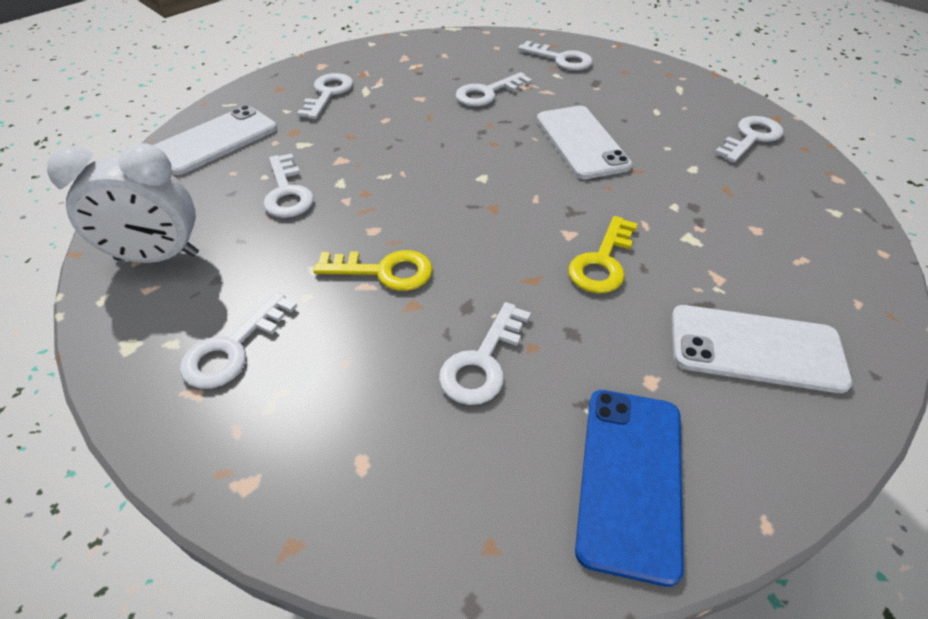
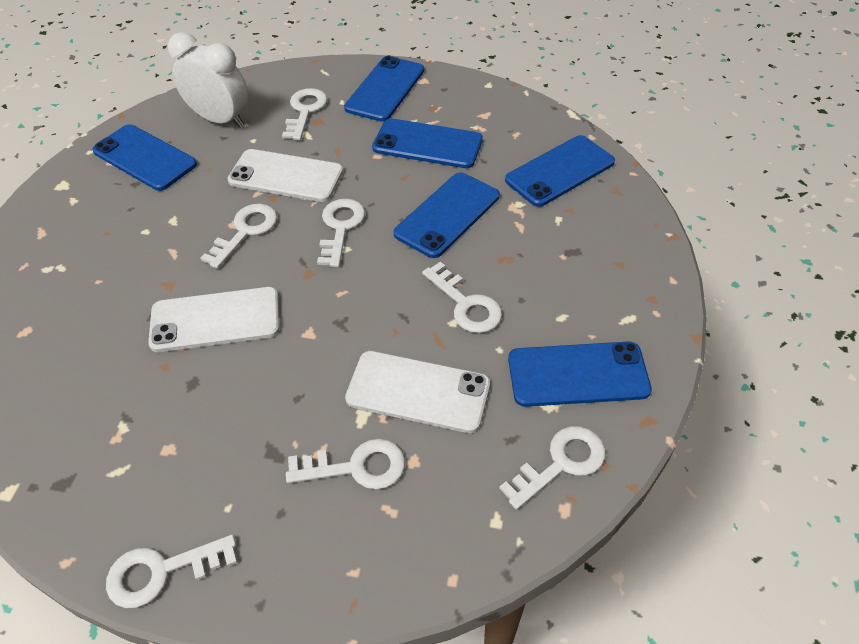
blue phone: [575,390,684,587] = 1 -> [92,124,197,191] [344,56,424,122] [372,118,483,168] [394,172,500,258] [505,135,615,207] [508,341,652,407] = 6
yellow key: [313,250,433,291] [568,216,638,293] = 2 -> none = 0

